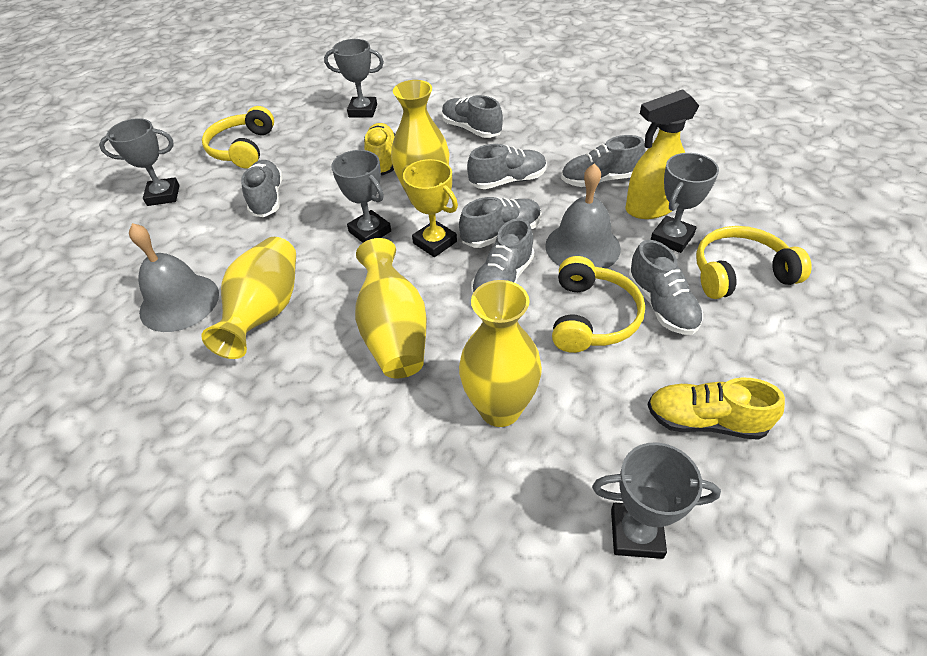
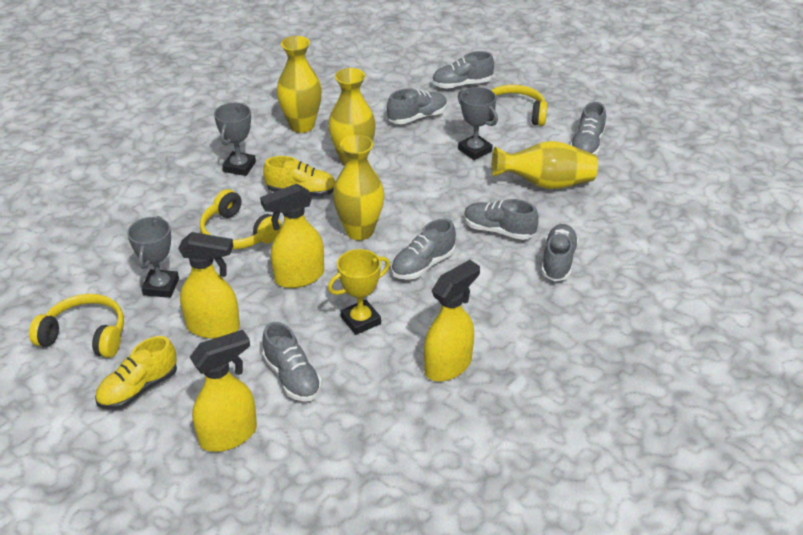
grey bell: [129,223,219,332] [545,163,621,269] = 2 -> none = 0
grey trophy: [99,118,180,206] [324,39,384,118] [331,150,391,243] [592,442,721,559] [651,153,719,253] = 5 -> [127,216,179,298] [214,103,256,176] [458,87,498,160] = 3
yellow spray bottle: [626,89,699,219] = 1 -> [178,232,240,339] [190,330,257,452] [260,184,324,288] [424,260,480,381] = 4

